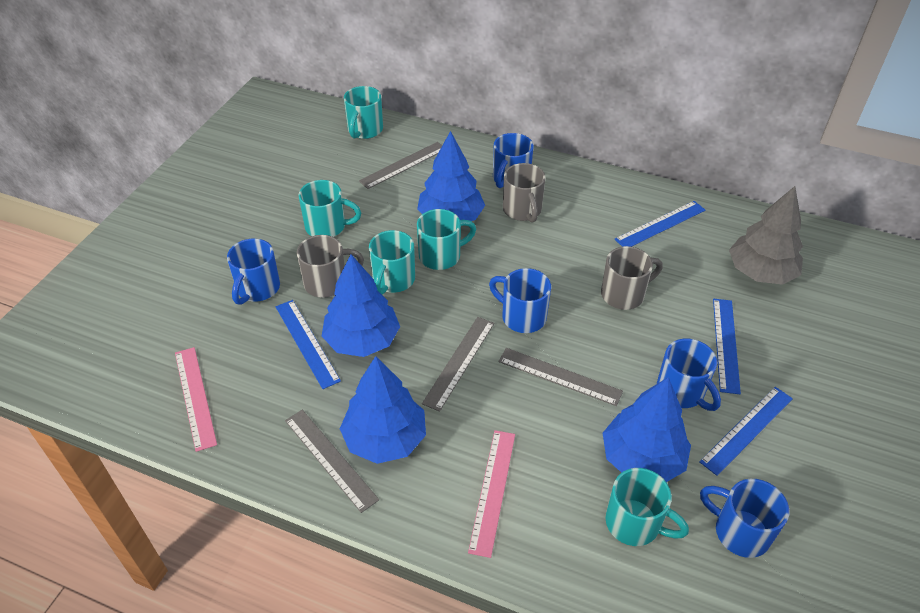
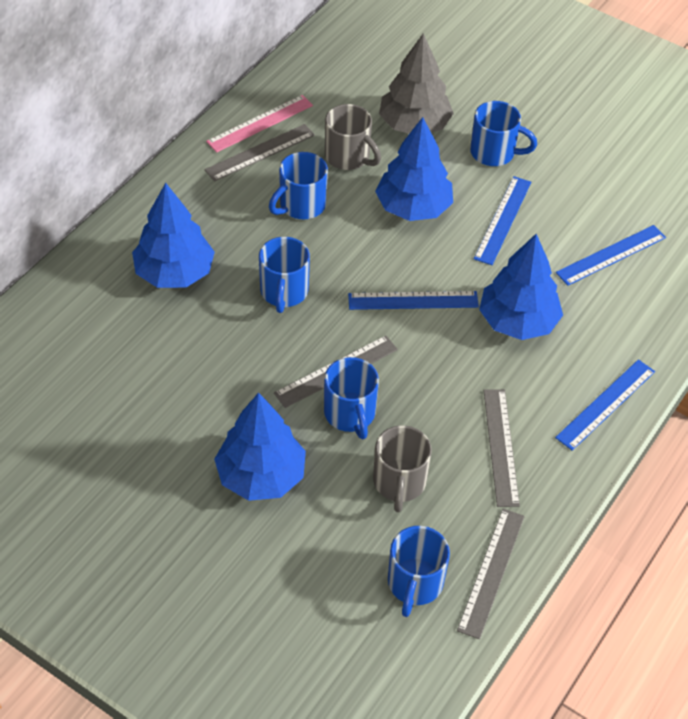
grey mug: [297,235,364,298] [503,163,546,223] [601,246,663,310] = 3 -> [325,104,381,170] [373,425,432,512] = 2
pink ruler: [175,347,217,452] [468,430,515,558] = 2 -> [206,95,313,152] = 1
turquoise mug: [299,180,361,237] [344,86,383,139] [369,230,415,295] [417,209,476,270] [605,468,689,546] = 5 -> none = 0

